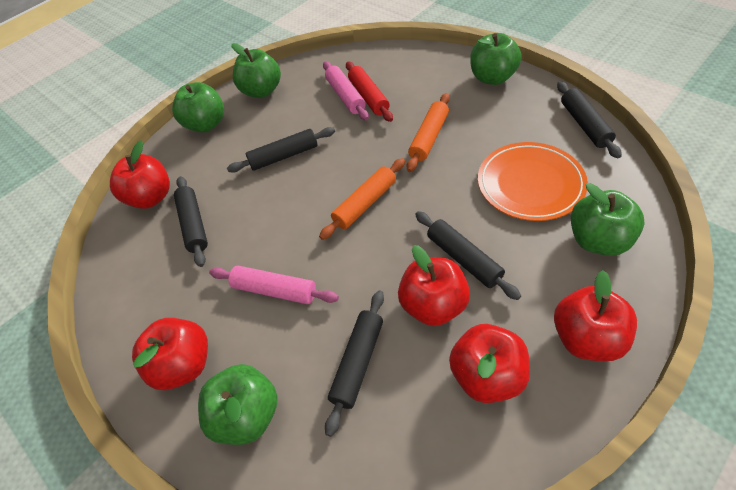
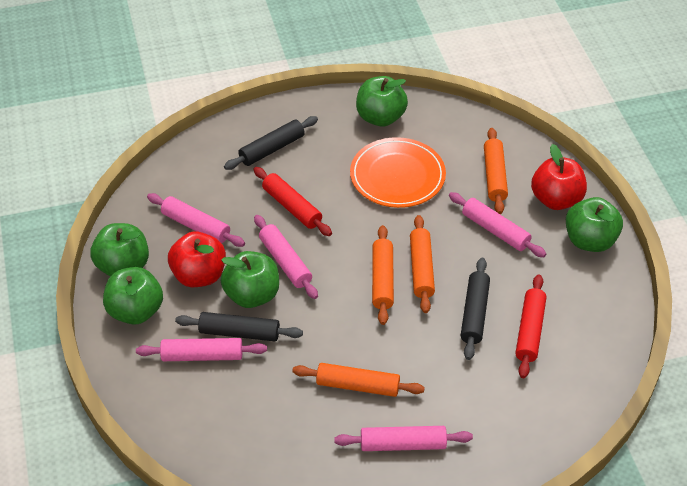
black rolling pin: [174,176,208,267] [227,127,335,173] [325,291,384,437] [415,211,521,300] [557,81,622,158] = 5 -> [175,312,303,341] [224,116,318,170] [461,258,490,360] = 3
orange rolling pin: [319,158,405,240] [407,93,450,172] = 2 -> [292,363,425,397] [372,225,394,325] [410,215,435,313] [484,128,508,214] = 4
pink rolling pin: [209,266,339,304] [323,61,369,120] = 2 -> [136,338,267,361] [147,193,245,247] [254,215,318,299] [334,426,473,451] [449,192,546,257] = 5
red apple: [110,140,170,209] [132,318,208,390] [398,245,470,326] [449,324,530,403] [554,270,637,361] = 5 -> [168,231,226,287] [531,144,587,210] = 2
red rolling pin: [346,61,393,122] = 1 -> [253,167,332,236] [515,274,547,378] = 2

